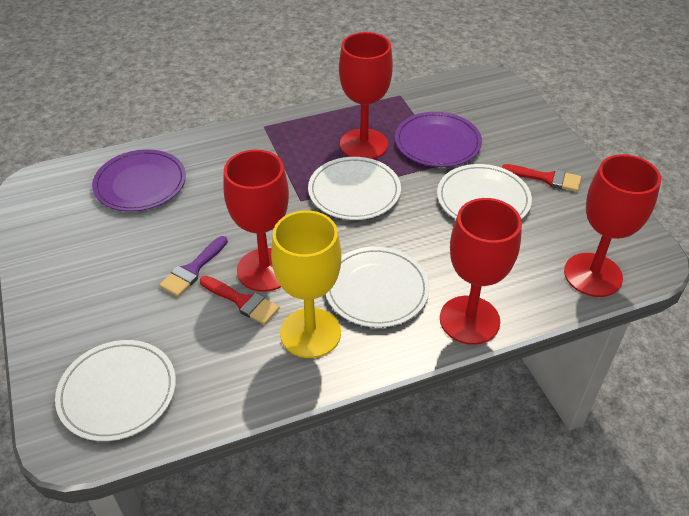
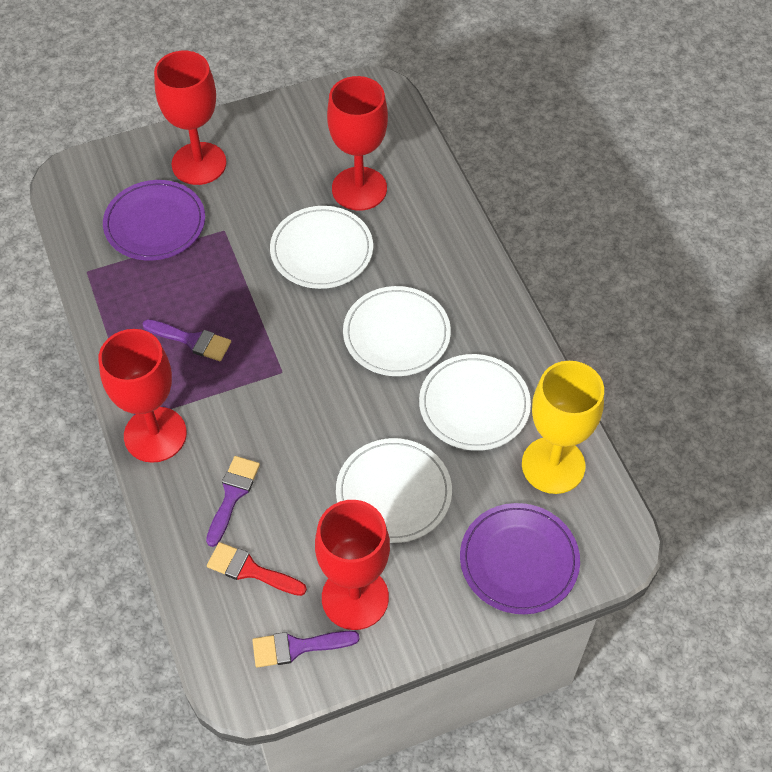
purple brush: [159,236,228,297] = 1 -> [142,319,231,361] [206,456,260,547] [252,631,360,668] = 3
red brush: [200,276,279,325] [502,164,581,192] = 2 -> [207,542,307,596] = 1

